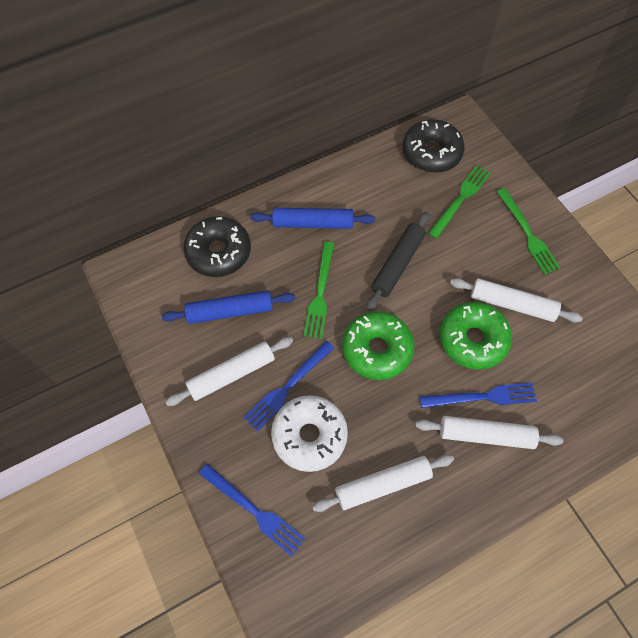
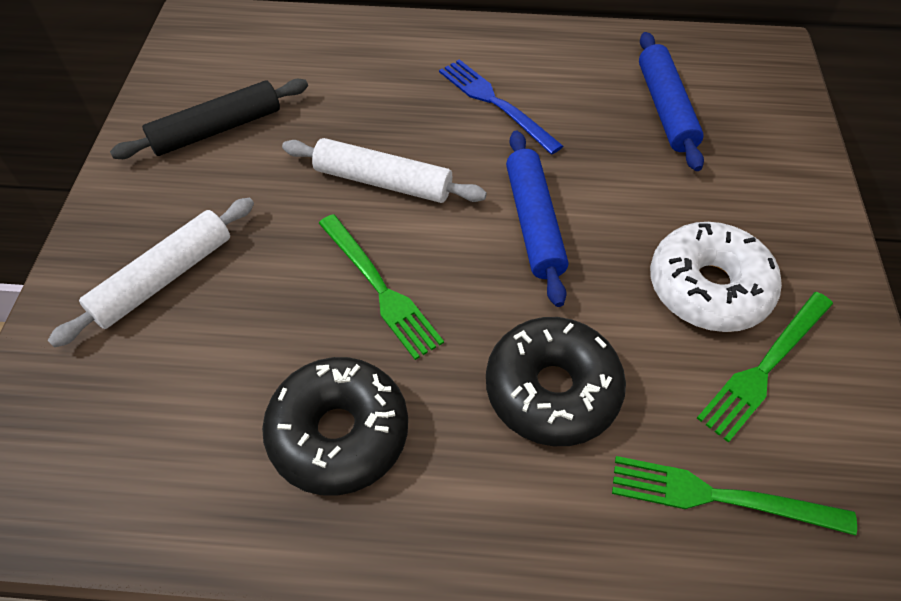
blue fork: [199,464,305,556] [244,341,334,431] [420,383,537,408] = 3 -> [439,59,563,154] = 1
green donut: [342,311,414,380] [440,302,512,370] = 2 -> none = 0
white rolling pin: [165,337,293,406] [312,454,454,512] [416,416,563,449] [450,278,583,322] = 4 -> [48,197,254,347] [282,138,487,203] = 2

